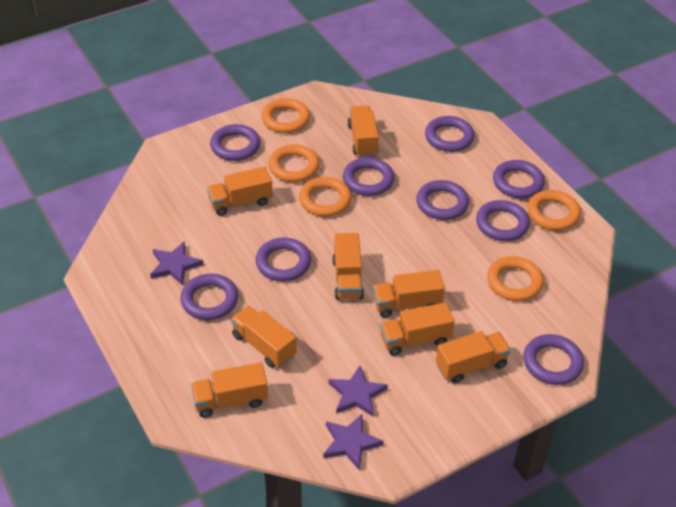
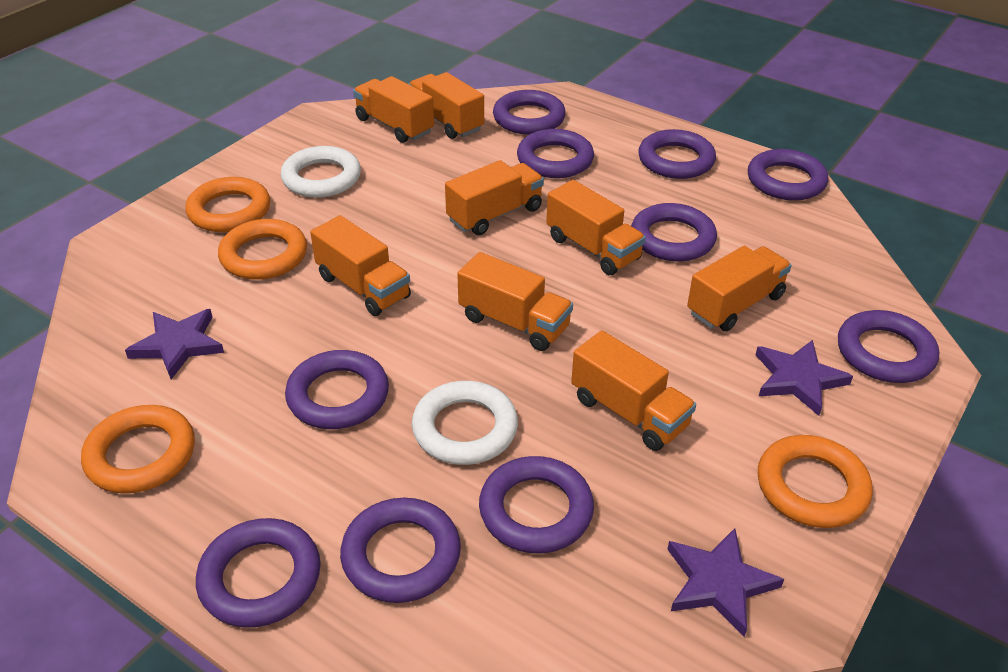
orange ring: [261,98,310,133] [268,144,320,182] [299,177,352,217] [487,256,544,301] [527,190,581,230] = 5 -> [81,405,195,493] [185,177,270,232] [218,219,307,280] [758,435,873,528] = 4
purple ring: [180,274,238,320] [210,124,260,161] [256,238,311,282] [343,157,394,196] [416,180,469,220] [425,116,475,152] [476,200,530,241] [493,160,545,198] [523,334,584,385] = 9 -> [196,518,321,628] [285,350,389,429] [340,498,461,603] [479,456,594,553] [493,90,566,135] [517,129,594,178] [631,203,717,261] [638,129,716,179] [748,149,828,201] [838,310,939,383] = 10
white ring: none = 0 -> [281,146,361,198] [412,381,518,465] = 2

